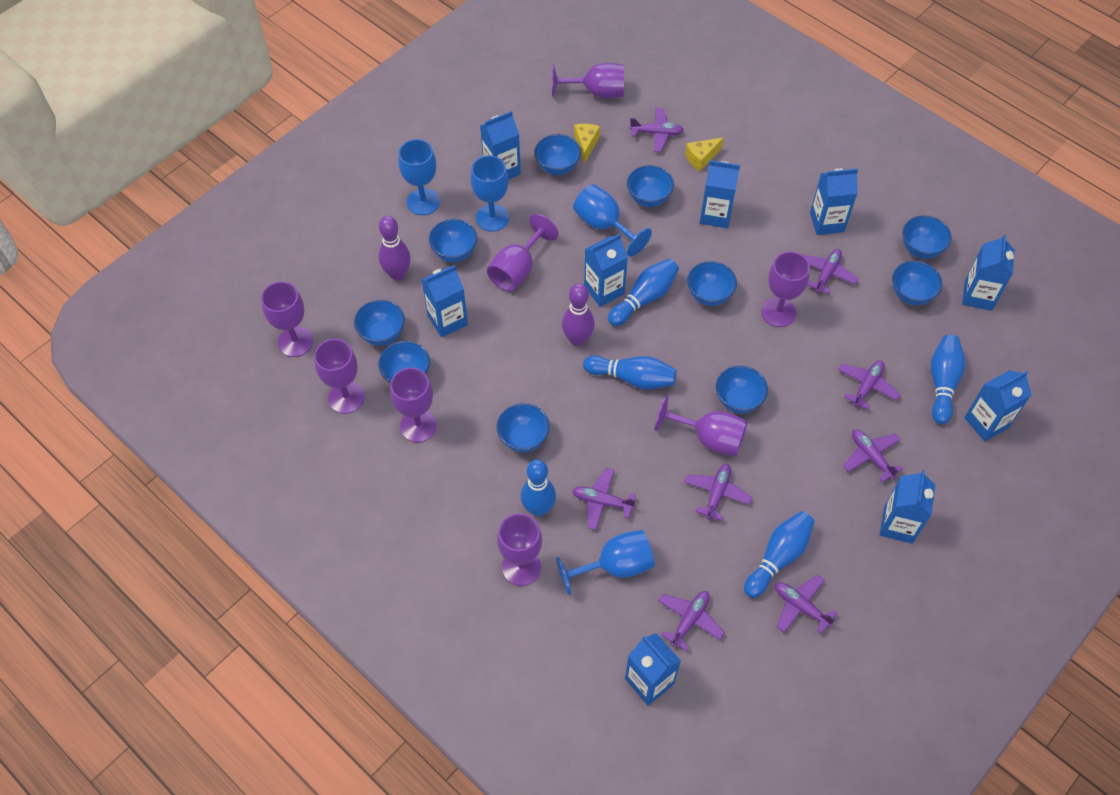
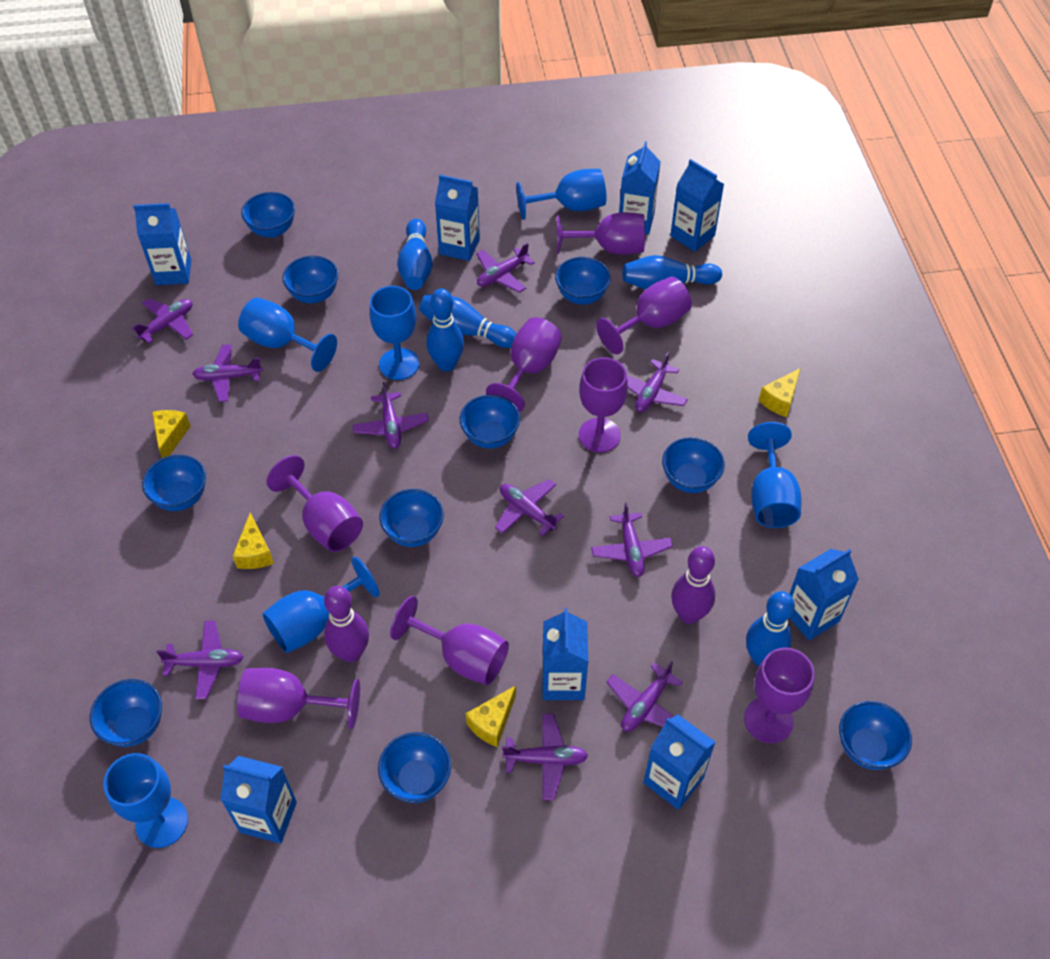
blue carton: [421,265,468,338] [480,111,521,179] [584,234,628,307] [625,633,681,705] [700,160,740,228] [810,168,858,235] [880,470,936,544] [962,234,1015,311] [964,370,1031,441] = 9 -> [133,203,191,285] [220,756,297,844] [435,174,480,261] [542,608,588,700] [619,142,661,234] [643,714,715,810] [670,159,724,252] [790,549,859,641] = 8
blue goblet: [398,139,440,215] [470,155,509,232] [556,530,655,595] [573,184,652,257] = 4 -> [103,753,188,848] [238,297,337,372] [262,557,379,653] [369,286,420,380] [516,169,606,220] [748,422,801,528] = 6
purple plane: [572,468,636,530] [630,108,684,152] [658,591,725,651] [685,464,752,521] [775,575,837,634] [803,249,859,294] [838,360,901,410] [843,430,903,482] = 8 -> [131,298,193,343] [157,621,243,700] [193,344,263,402] [353,382,429,449] [476,243,535,293] [495,479,564,536] [502,714,588,800] [591,502,673,577] [606,661,683,732] [627,352,688,412] = 10
yellow cheese: [574,124,600,164] [685,138,724,171] = 2 -> [152,410,191,458] [233,513,274,569] [466,685,516,747] [759,368,801,417] = 4

